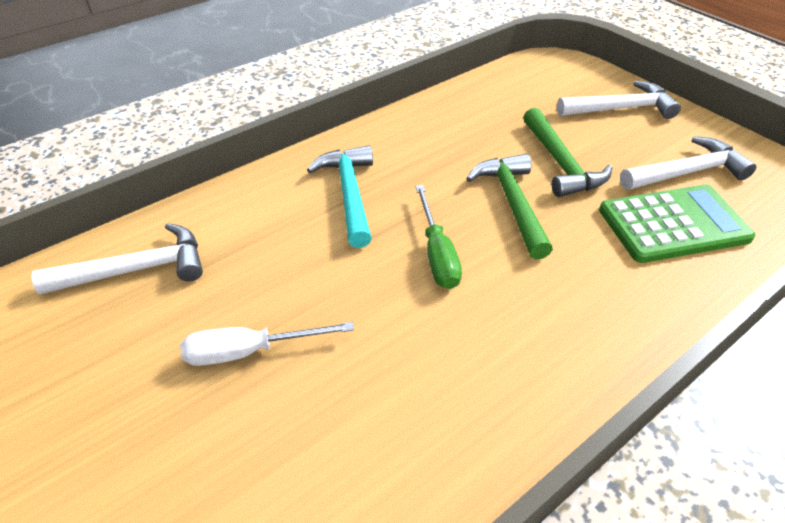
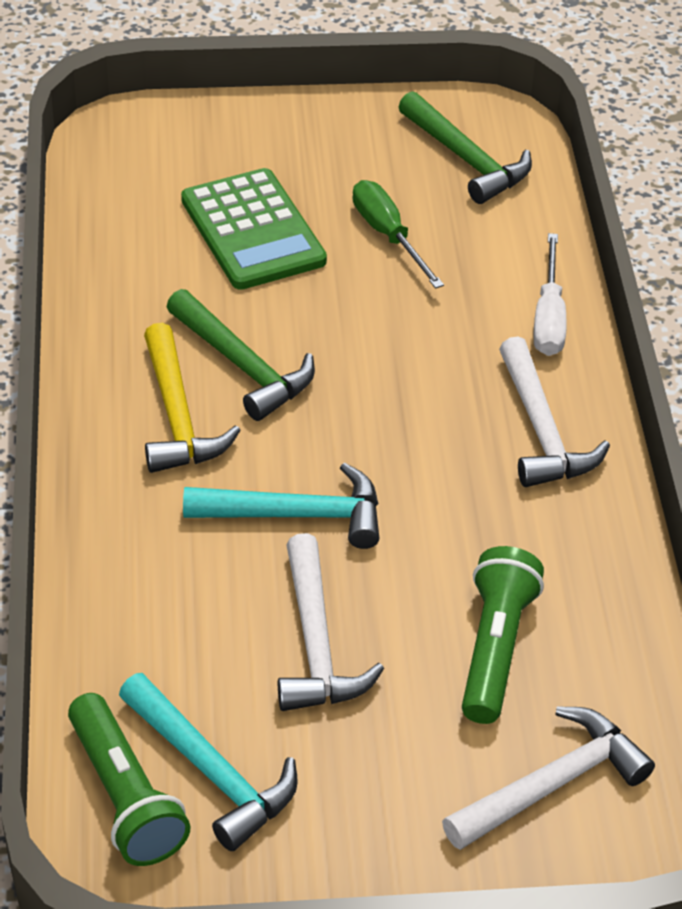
green flashlight: none = 0 -> [68,693,191,866] [462,546,544,724] = 2
turquoise hammer: [307,145,373,248] = 1 -> [119,673,298,851] [183,463,379,549] = 2
yellow hammer: none = 0 -> [144,323,241,473] = 1

